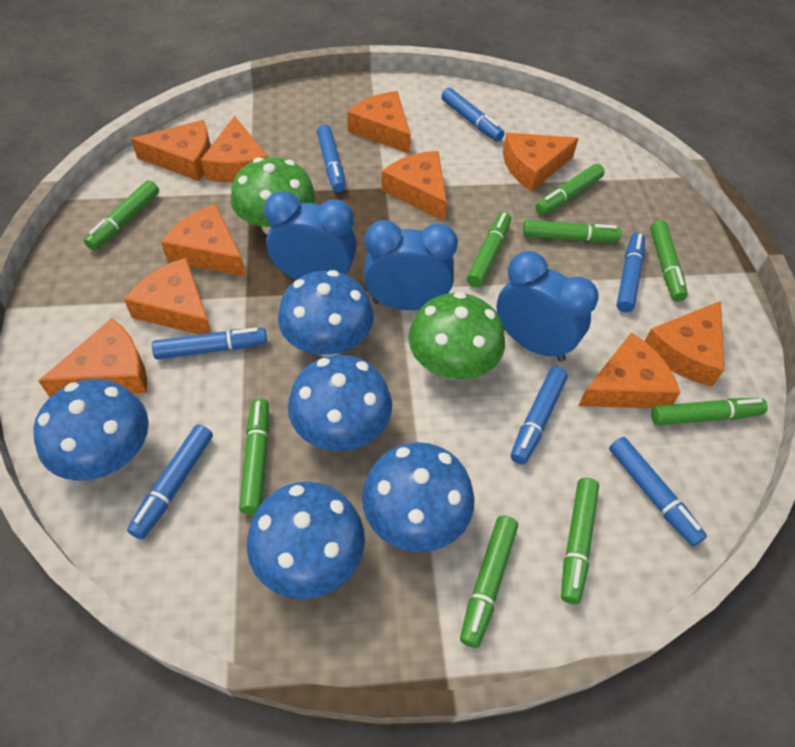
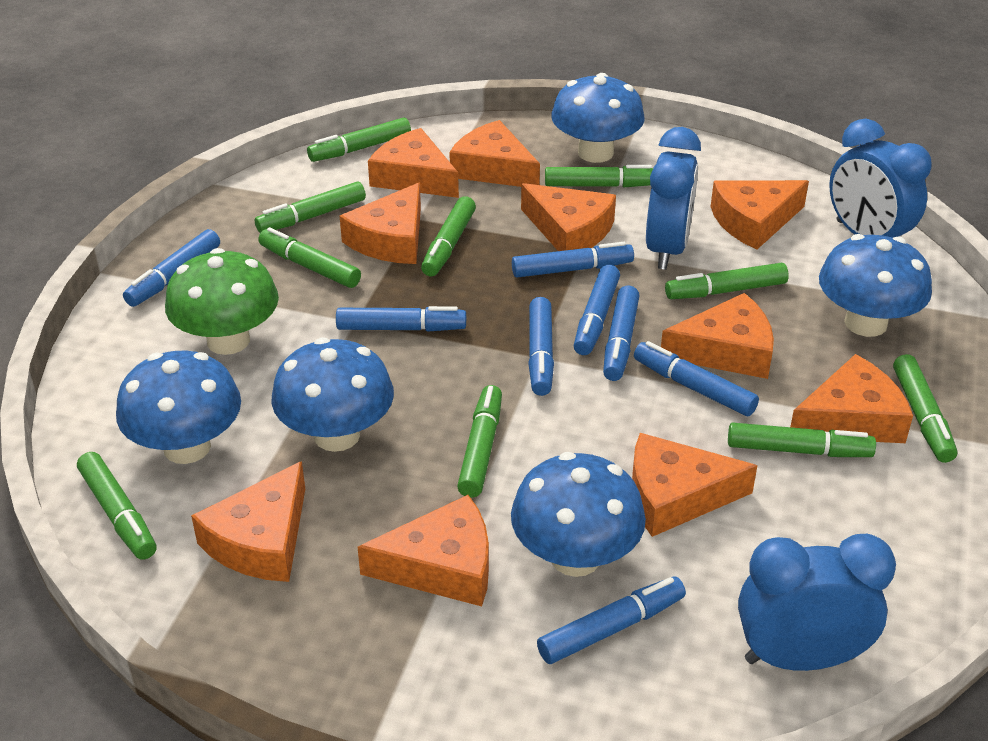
blue marker: [127,425,213,539] [152,327,267,359] [317,125,346,192] [441,88,504,141] [511,367,568,465] [609,437,707,546] [616,233,645,312] = 7 -> [123,229,220,307] [336,306,466,332] [512,242,634,277] [528,297,554,396] [537,576,686,664] [574,265,620,355] [603,286,639,381] [634,341,759,416] = 8
green marker: [84,180,159,250] [239,398,269,515] [460,515,518,648] [467,212,511,287] [523,220,622,242] [535,164,605,215] [561,478,599,604] [650,220,688,302] [651,398,768,426] = 9 -> [77,452,156,560] [255,181,366,233] [258,227,361,288] [307,117,411,162] [421,196,476,276] [457,385,502,498] [545,165,653,187] [665,263,789,299] [728,422,876,457] [893,354,957,463] = 10
green mushroom: [231,157,316,235] [408,292,505,379] = 2 -> [165,248,279,355] = 1

